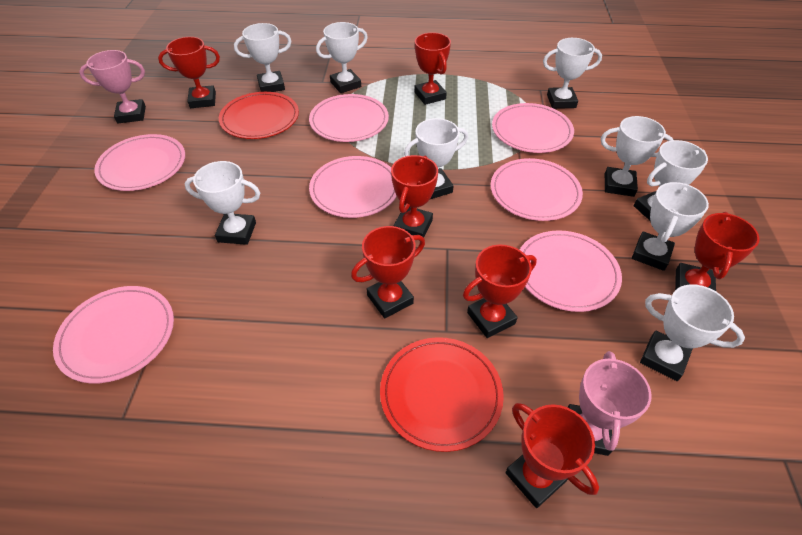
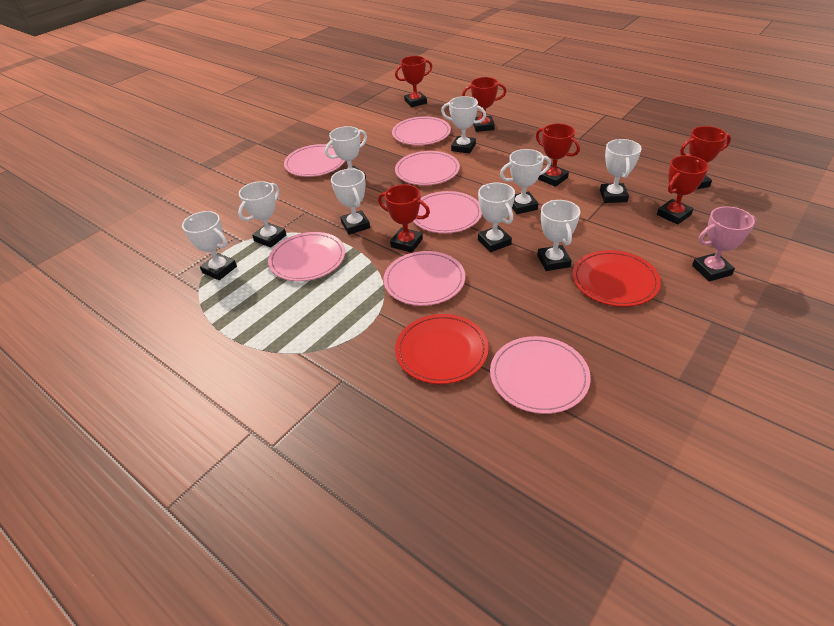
pink trophy: [79,50,146,123] [568,351,651,456] = 2 -> [692,206,757,281] = 1
red trophy: [158,37,220,108] [351,226,425,318] [391,155,438,237] [414,32,451,105] [463,245,537,338] [505,403,599,508] [675,212,759,291] = 7 -> [378,184,430,253] [395,56,432,107] [462,77,506,132] [536,123,580,187] [657,155,709,225] [680,126,731,189] = 6

